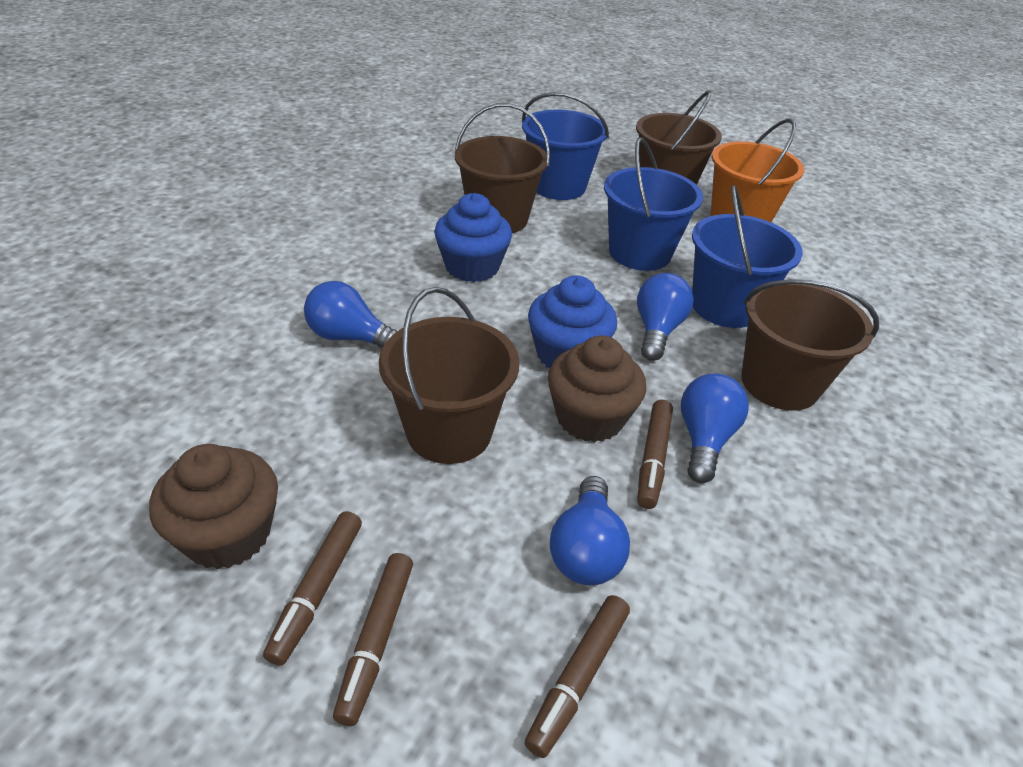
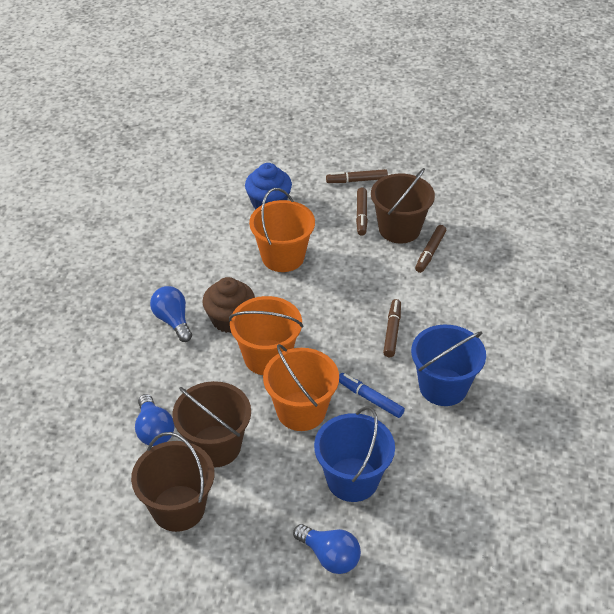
blue bucket: [522,92,609,200] [604,138,703,271] [692,185,803,328] = 3 -> [314,406,395,502] [411,324,486,406] = 2
blue cupcake: [434,193,512,282] [528,275,617,368] = 2 -> [245,163,292,210] = 1
blue light bulb: [304,281,397,348] [550,476,630,585] [637,273,694,361] [681,374,749,483] = 4 -> [135,394,175,446] [150,286,192,342] [293,524,361,574] = 3
blue marker: none = 0 -> [339,373,405,418] = 1
brown bucket: [379,287,519,464] [455,103,550,233] [636,91,722,185] [741,279,879,411] = 4 -> [131,432,214,532] [172,381,251,468] [371,168,435,243] = 3
brown cupcake: [149,444,278,570] [548,335,646,442] = 2 -> [202,277,255,333] = 1
orange bucket: [710,119,804,222] = 1 -> [229,296,303,375] [249,188,315,272] [263,344,339,431] = 3

